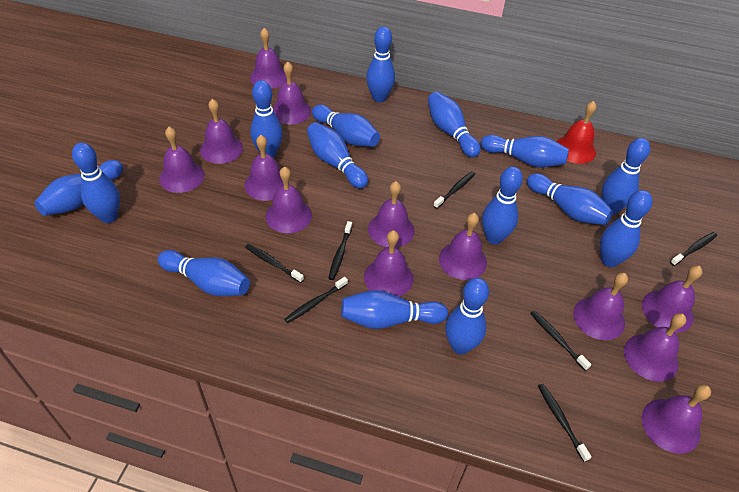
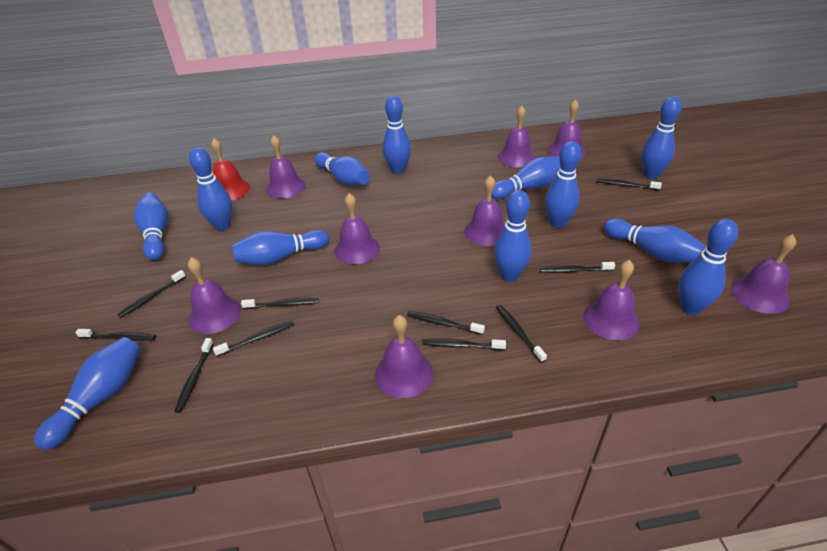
black toothbrush: [245,244,304,283] [284,277,348,323] [328,221,352,280] [433,171,475,209] [530,310,591,371] [538,384,592,462] [670,232,717,266] = 7 -> [75,329,156,341] [117,270,186,318] [174,338,214,413] [213,321,294,356] [241,298,319,309] [407,311,485,335] [422,338,506,350] [496,305,547,363] [540,262,615,273] [597,179,662,190] = 10
blue bowling pin: [34,160,123,216] [72,143,120,223] [158,250,250,296] [250,80,283,158] [307,122,368,189] [312,104,380,147] [341,290,448,329] [366,26,395,102] [428,92,481,158] [445,278,489,354] [481,135,569,167] [482,167,523,244] [527,173,613,225] [600,190,653,267] [602,138,650,215] = 15 -> [34,337,140,450] [133,193,169,261] [189,147,232,231] [232,230,329,266] [315,152,370,186] [383,95,411,174] [492,156,560,199] [494,190,532,282] [545,141,581,228] [604,218,706,263] [642,97,682,179] [678,219,738,315] = 12
purple bell: [159,127,204,193] [200,99,243,164] [244,135,284,201] [250,28,287,89] [266,166,312,233] [272,62,311,124] [364,230,413,297] [368,181,414,248] [439,213,487,280] [573,273,628,340] [624,313,686,381] [641,384,711,454] [642,266,702,333] = 13 -> [188,257,241,334] [266,135,306,199] [334,193,380,264] [375,315,433,398] [464,175,505,246] [498,106,535,167] [548,99,586,159] [583,260,640,340] [731,234,796,314] = 9

